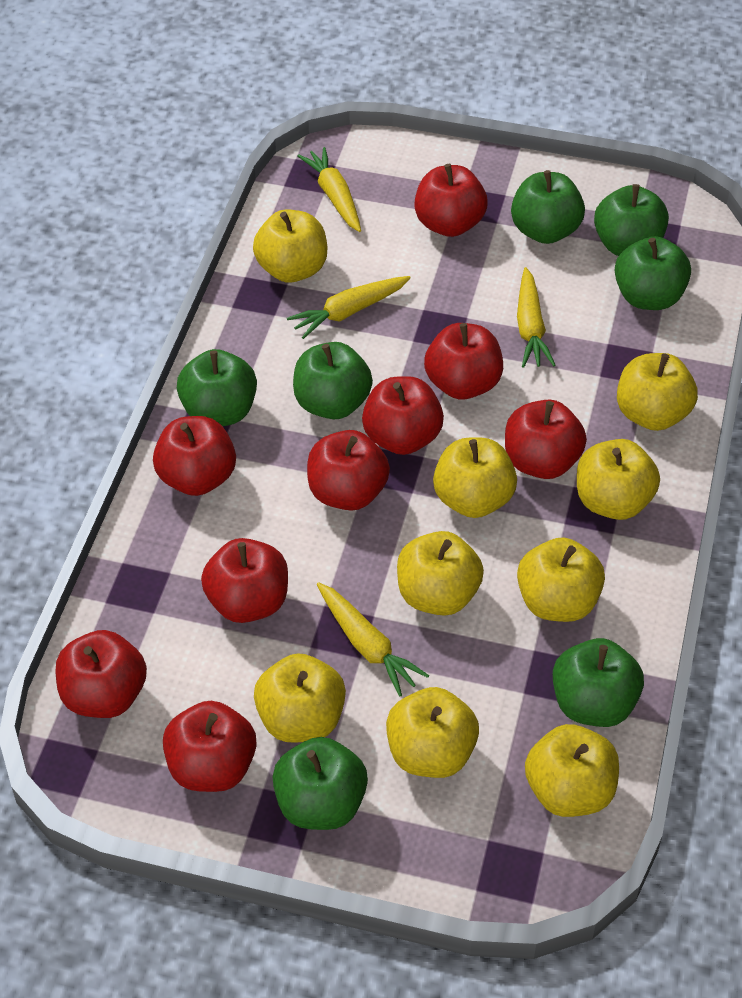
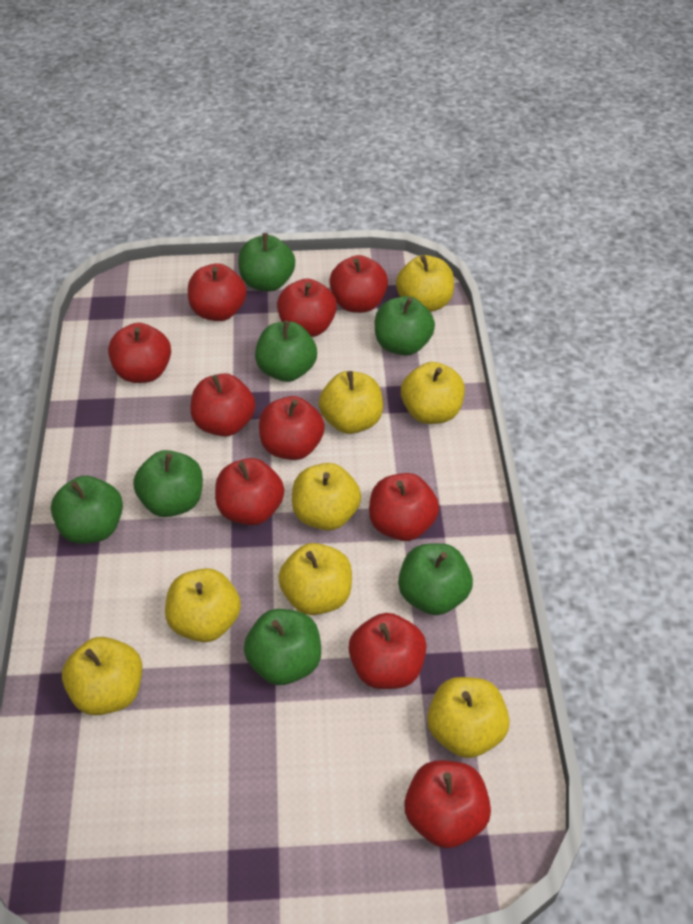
red apple: [56,630,147,718] [153,416,236,496] [163,701,256,792] [201,538,288,623] [307,430,390,511] [362,376,444,455] [414,164,488,237] [424,323,503,400] [505,399,587,479] = 9 -> [108,323,171,383] [188,263,247,321] [190,373,255,437] [215,458,284,525] [259,396,325,460] [277,278,337,337] [329,255,388,313] [349,613,427,689] [369,473,439,541] [404,760,491,848] = 10
yellow apple: [253,209,327,283] [254,653,346,743] [386,687,479,778] [397,531,484,616] [433,437,517,518] [517,537,605,622] [525,724,619,817] [577,439,660,520] [617,353,698,431] = 9 -> [62,637,142,715] [165,568,241,642] [278,543,352,615] [292,463,361,530] [319,371,383,434] [396,255,454,312] [401,362,465,424] [427,677,510,758] = 8
yellow carrot: [287,276,411,339] [297,147,361,232] [317,582,429,696] [517,267,555,368] = 4 -> none = 0

